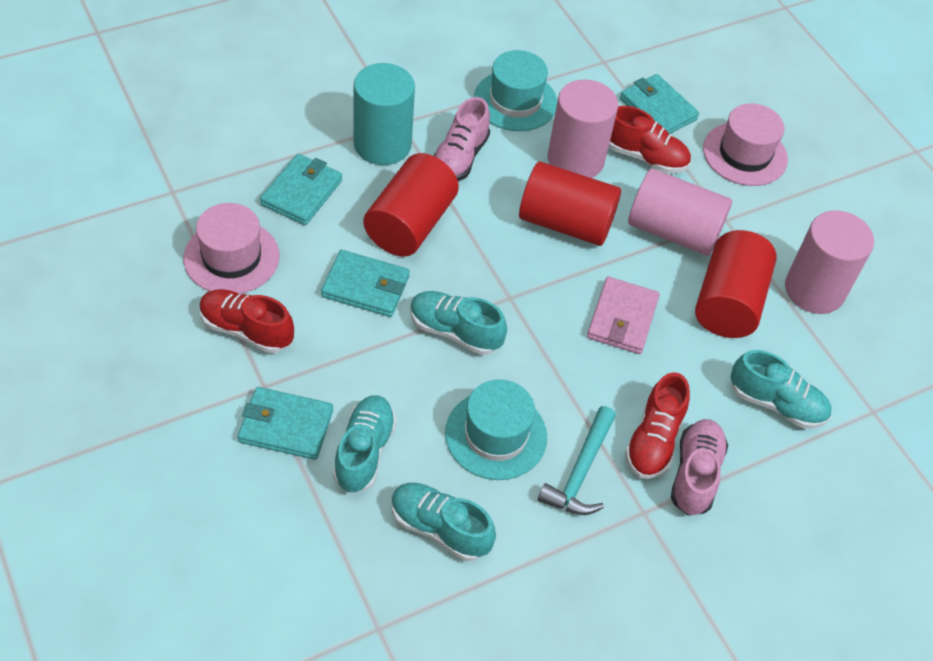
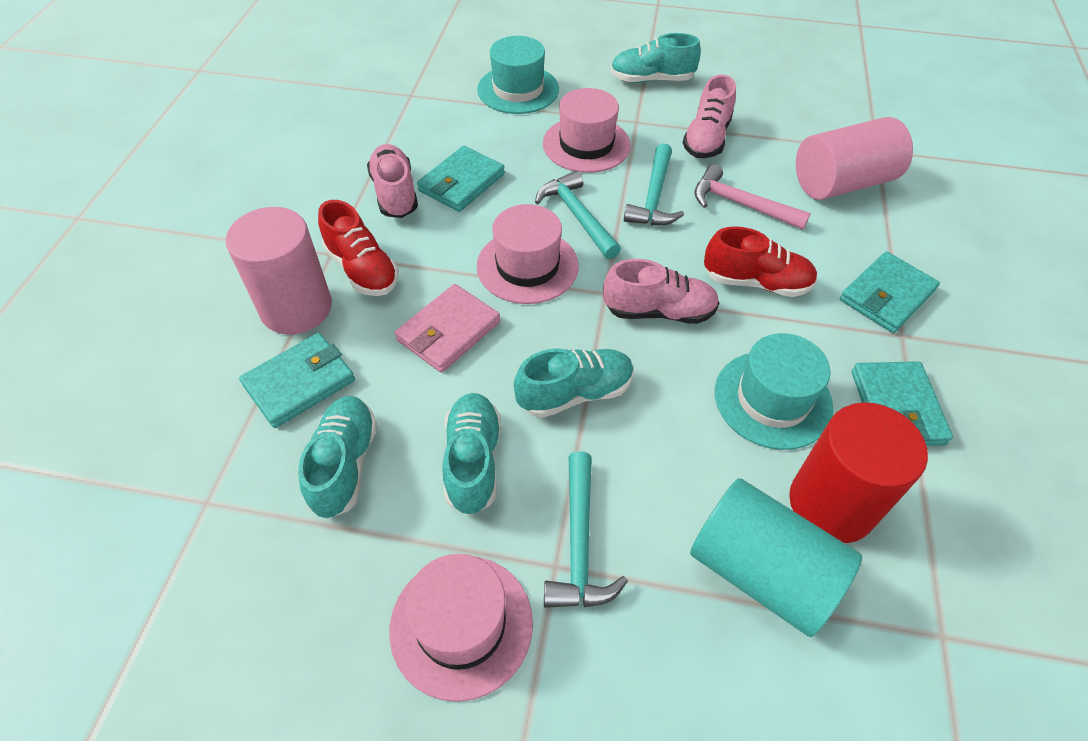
pink cylinder: [548,79,618,178] [628,168,732,256] [785,211,874,314] = 3 -> [226,207,332,335] [796,117,913,200] = 2
pink hammer: none = 0 -> [695,164,811,230] = 1
pink hat: [184,203,280,294] [703,103,788,186] = 2 -> [389,554,533,702] [477,204,579,304] [543,88,631,173] = 3
pink shoe: [433,97,490,181] [671,419,728,515] = 2 -> [367,144,418,218] [603,259,719,324] [683,75,736,158] = 3
red cylinder: [363,153,459,257] [519,161,621,246] [695,230,777,338] = 3 -> [789,402,928,543] = 1
red shoe: [199,289,294,353] [609,106,691,173] [625,372,690,479] = 3 -> [318,200,399,296] [704,226,817,297] = 2
turquoise hammer: [538,406,616,515] = 1 -> [535,171,621,259] [544,451,628,608] [624,143,684,225] = 3

